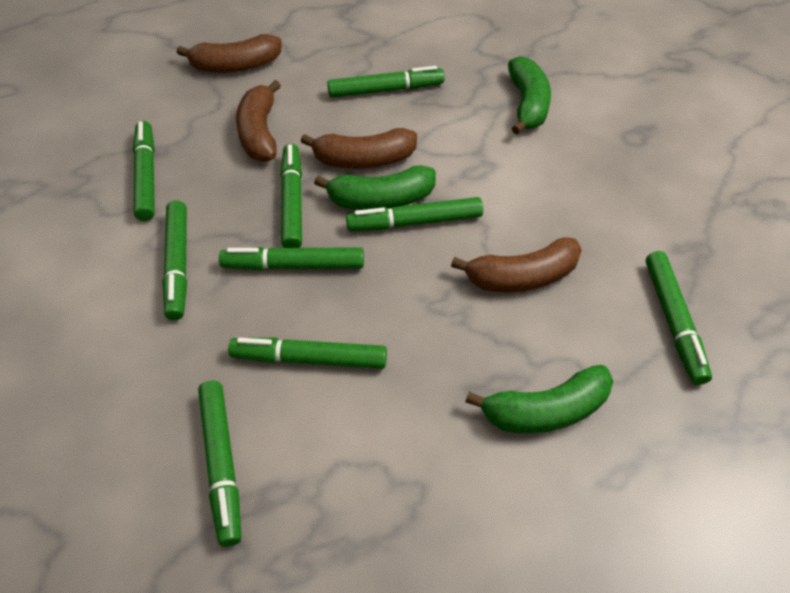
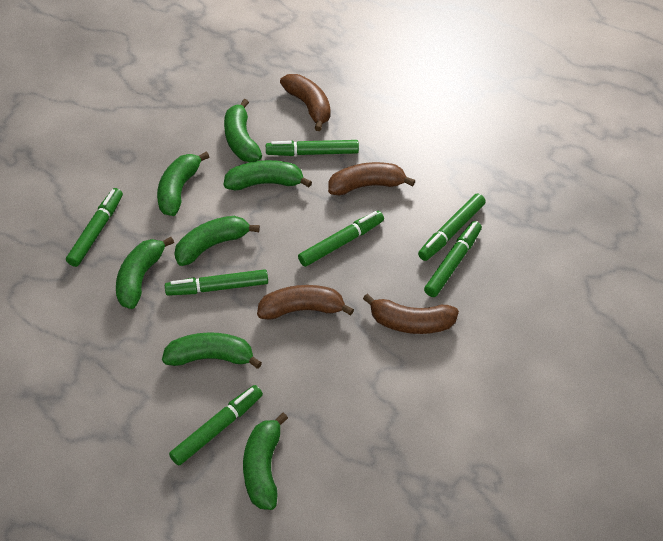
green banana: [314,165,436,210] [466,365,613,433] [508,56,551,134] = 3 -> [116,237,174,309] [157,151,209,216] [162,332,262,369] [174,216,260,266] [224,99,262,162] [224,160,312,190] [243,413,288,510] = 7
green marker: [133,121,155,221] [162,200,187,320] [198,381,241,547] [219,247,364,270] [228,338,387,369] [280,143,302,248] [327,66,445,98] [346,197,483,231] [646,251,712,385] = 9 -> [66,188,123,267] [165,269,268,296] [169,385,263,466] [266,140,359,156] [298,211,384,267] [418,193,486,261] [424,221,482,297] = 7

